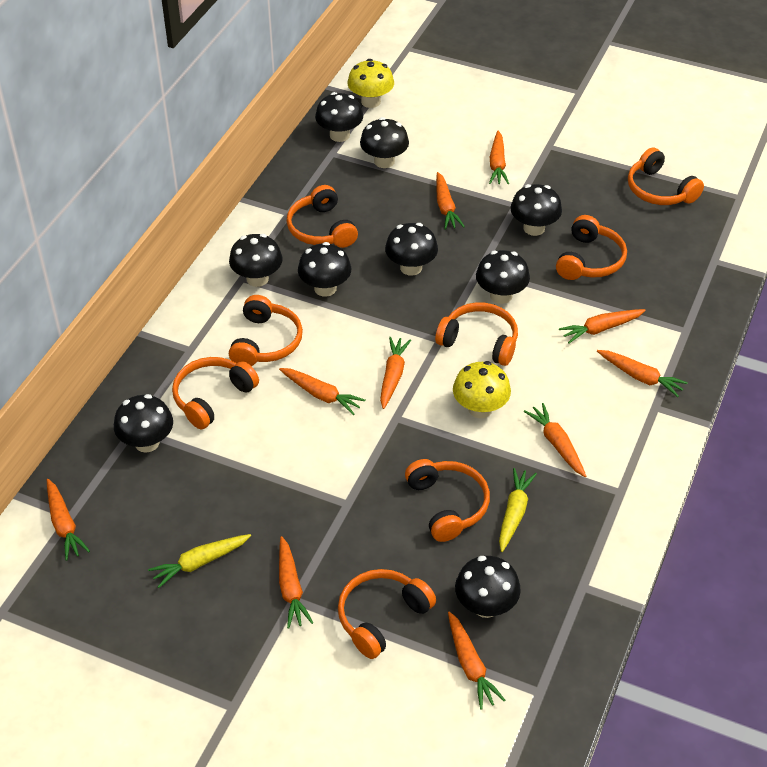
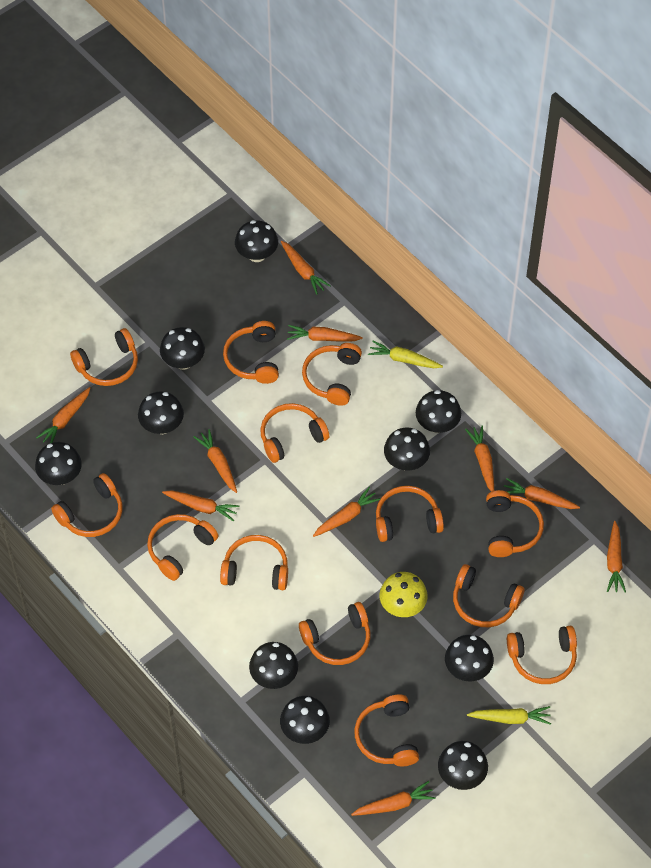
black mushroom: [114,394,173,453] [229,234,283,287] [298,242,351,297] [315,92,363,142] [360,117,409,168] [385,223,438,276] [455,556,521,618] [476,250,530,304] [510,184,562,236] = 9 -> [35,442,82,485] [138,391,184,434] [160,327,205,370] [235,220,278,262] [249,642,298,689] [280,696,330,744] [384,427,430,471] [416,390,461,433] [438,741,488,790] [445,635,494,682] = 10
orange headphones: [172,357,259,429] [229,295,303,366] [286,185,358,248] [338,569,436,659] [405,459,490,542] [435,302,518,366] [556,215,627,280] [628,147,704,205] = 8 -> [51,473,123,537] [70,328,138,386] [147,514,219,581] [220,535,288,590] [223,321,279,384] [260,403,329,463] [299,602,370,665] [302,343,362,406] [354,694,419,766] [376,486,444,542] [453,564,525,627] [486,490,544,557] [507,626,577,684] = 13
yellow mushroom: [347,59,394,108] [453,361,511,418] = 2 -> [379,572,428,617] = 1

